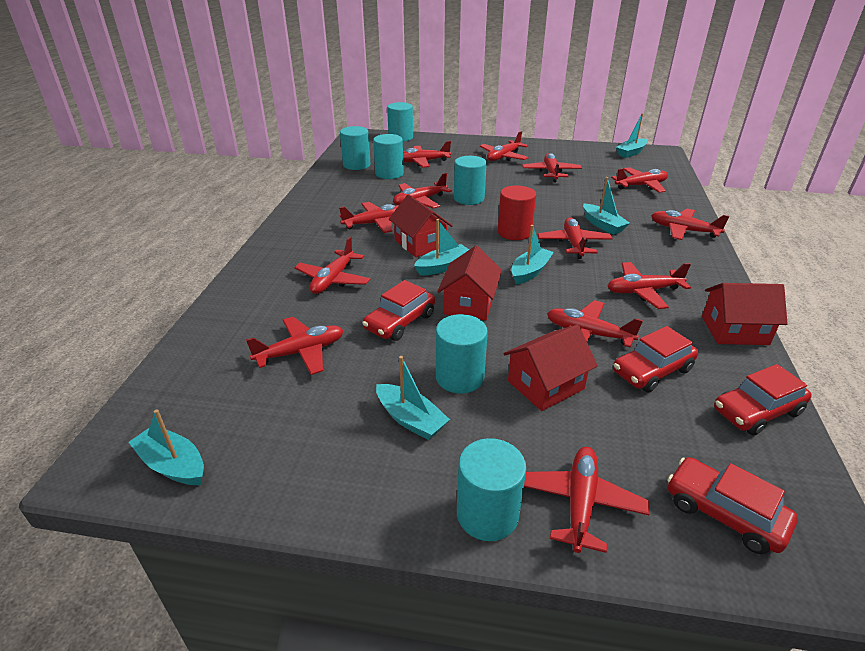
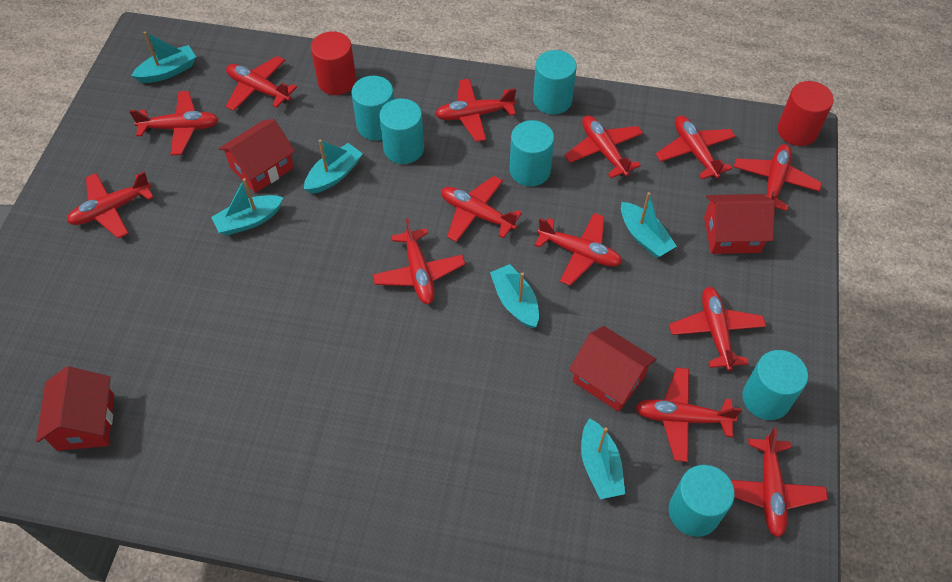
red car: [362,280,435,341] [613,326,698,393] [667,457,798,554] [714,364,812,436] = 4 -> none = 0
red cylinder: [498,185,536,240] = 1 -> [311,31,357,95] [777,81,834,146] = 2

